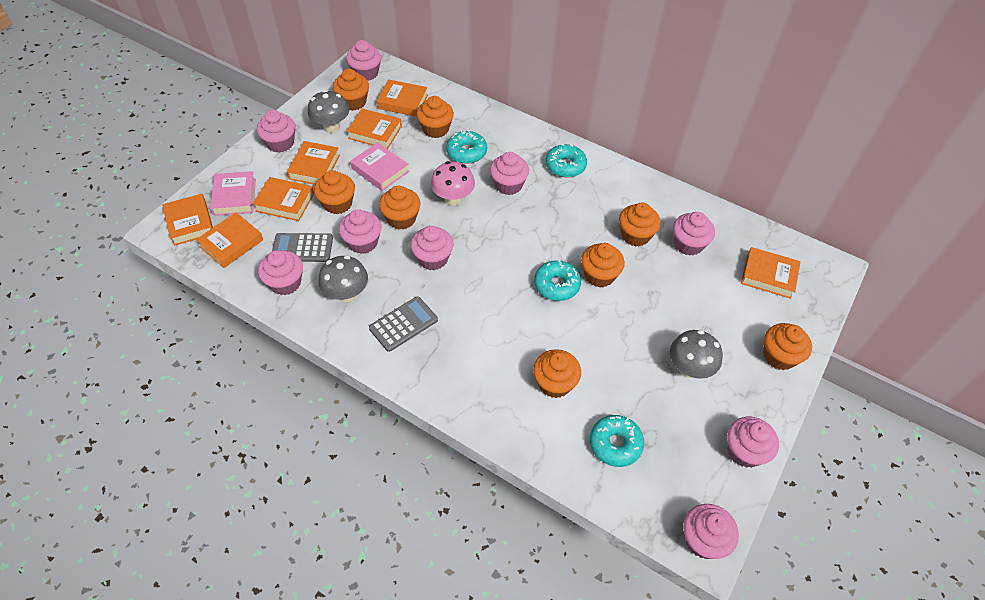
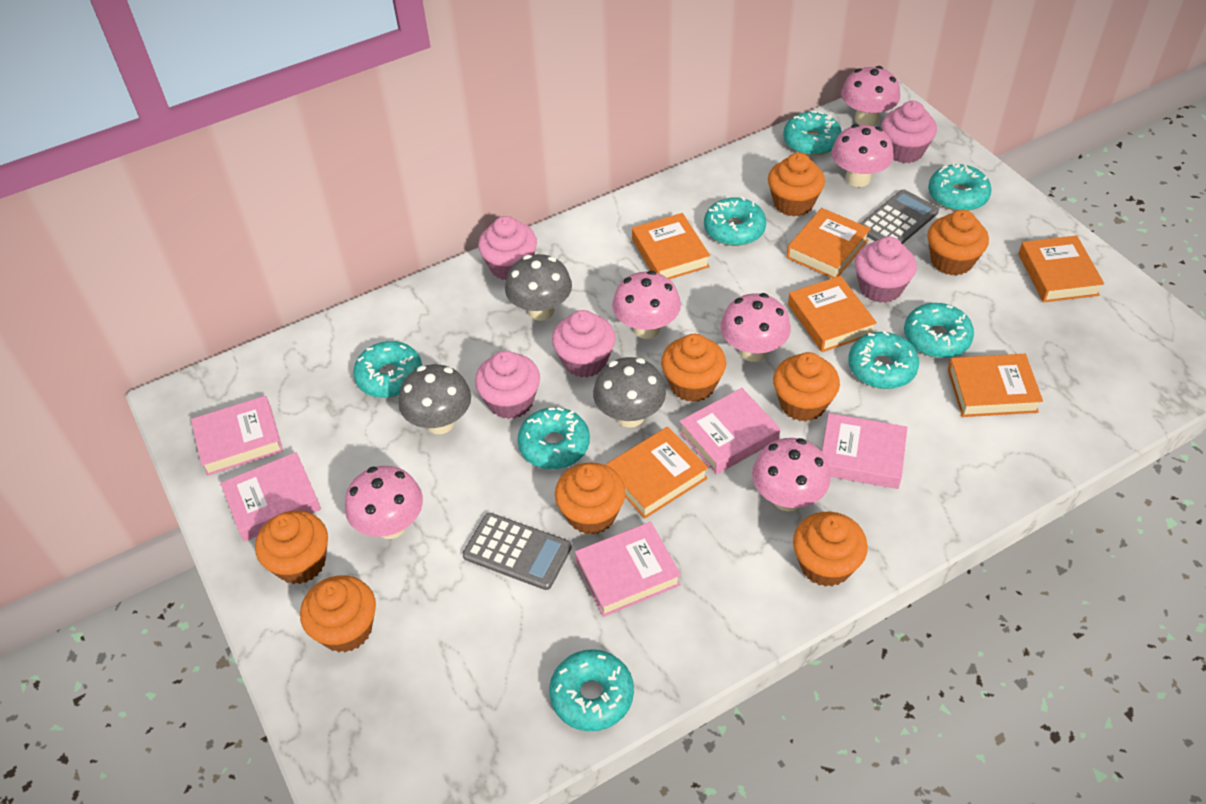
orange book: [162,194,213,246] [196,212,263,268] [253,177,314,221] [287,141,340,185] [347,109,402,149] [377,80,428,117] [741,247,801,299] = 7 -> [605,427,708,519] [632,213,710,279] [786,208,871,278] [788,276,877,352] [948,354,1043,417] [1018,235,1104,302] = 6
pink book: [210,171,256,216] [350,142,409,191] = 2 -> [191,396,283,476] [221,452,321,541] [575,522,681,617] [679,388,780,474] [822,413,907,489] = 5
pink cupcake: [257,110,295,153] [258,250,303,295] [339,209,381,254] [346,40,381,81] [410,226,454,270] [490,152,529,195] [673,212,715,256] [683,504,739,559] [727,417,779,468] = 9 -> [475,351,540,419] [478,216,537,280] [552,310,616,378] [855,236,917,303] [881,101,937,163] = 5
pink mushroom: [431,161,475,206] = 1 -> [345,466,423,539] [612,270,681,339] [720,293,791,362] [752,438,831,511] [831,124,894,187] [841,66,900,126] = 6
turquoise donut: [446,130,487,164] [534,260,581,301] [546,144,587,178] [590,415,644,467] = 4 -> [353,341,422,398] [518,407,590,469] [549,649,634,731] [704,196,766,246] [783,111,842,156] [848,331,919,389] [904,303,974,358] [928,162,992,211] = 8

